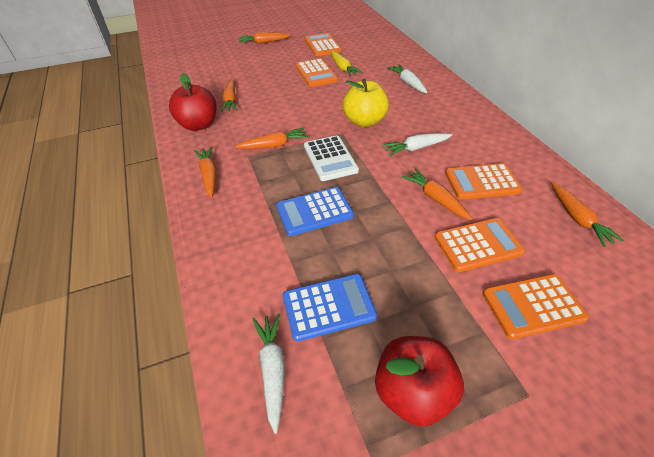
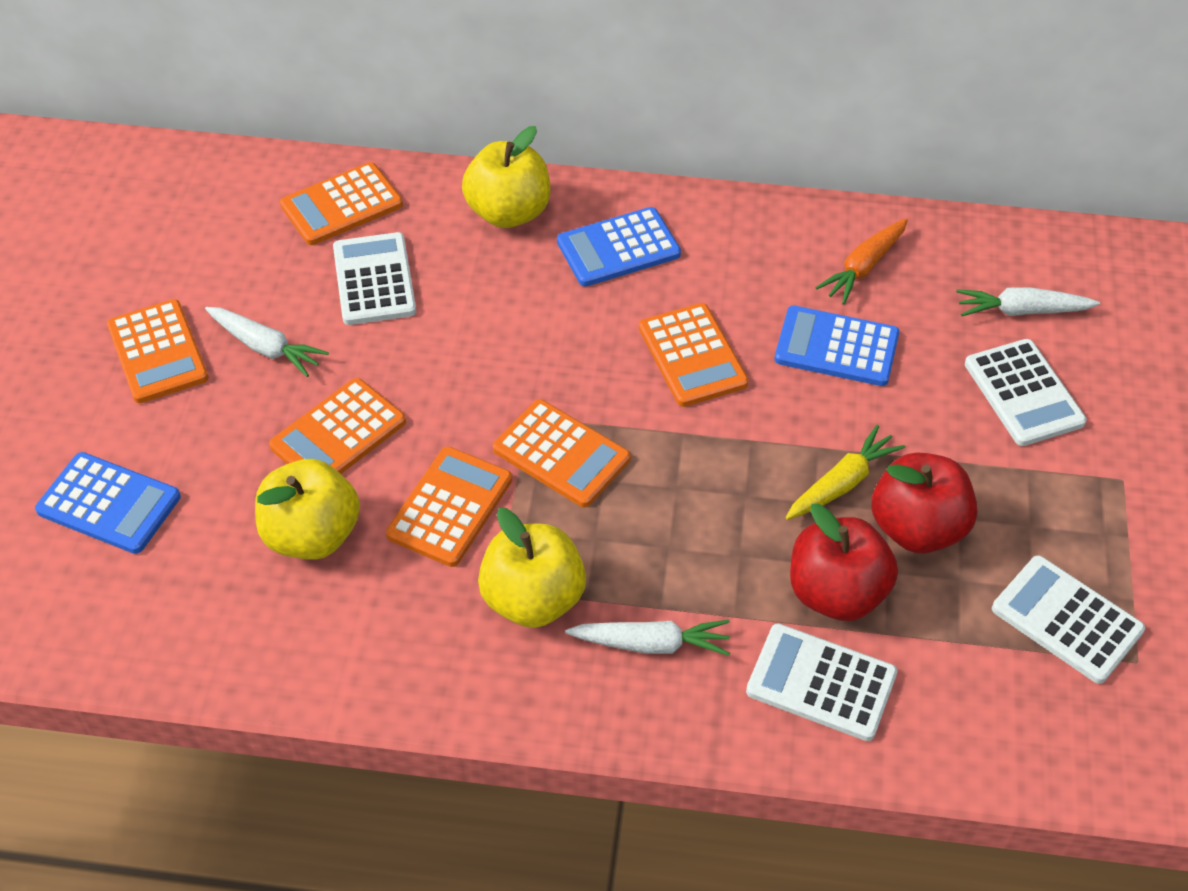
blue calculator: [276,187,354,236] [283,274,377,342] = 2 -> [35,452,181,554] [557,207,681,287] [775,306,899,386] = 3
orange calculator: [296,58,338,87] [305,33,342,56] [435,218,525,272] [445,163,522,200] [483,274,589,339] = 5 -> [107,299,209,403] [269,378,406,474] [280,162,403,245] [386,446,512,567] [493,399,631,507] [639,303,749,407] = 6
orange carrot: [194,146,217,198] [221,79,237,112] [235,128,308,149] [238,32,290,44] [402,168,472,220] [551,182,624,247] = 6 -> [815,218,908,305] = 1
white calculator: [304,135,359,181] = 1 -> [333,232,416,325] [746,624,898,741] [965,339,1087,446] [992,555,1145,684] = 4
yellow apple: [343,79,389,127] = 1 -> [255,459,360,560] [462,126,550,228] [478,508,586,628] = 3

